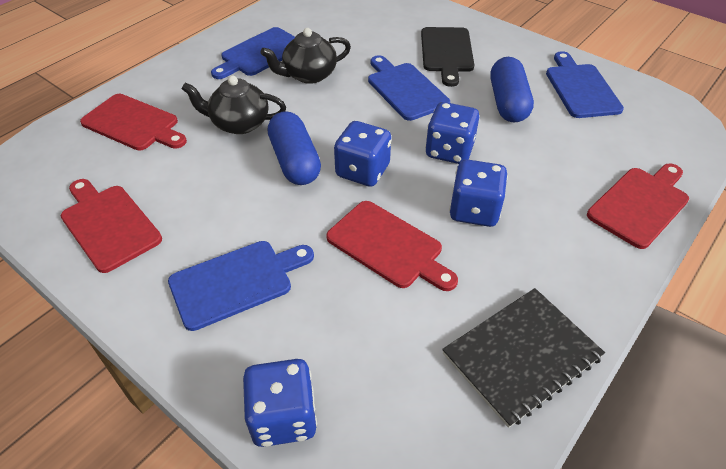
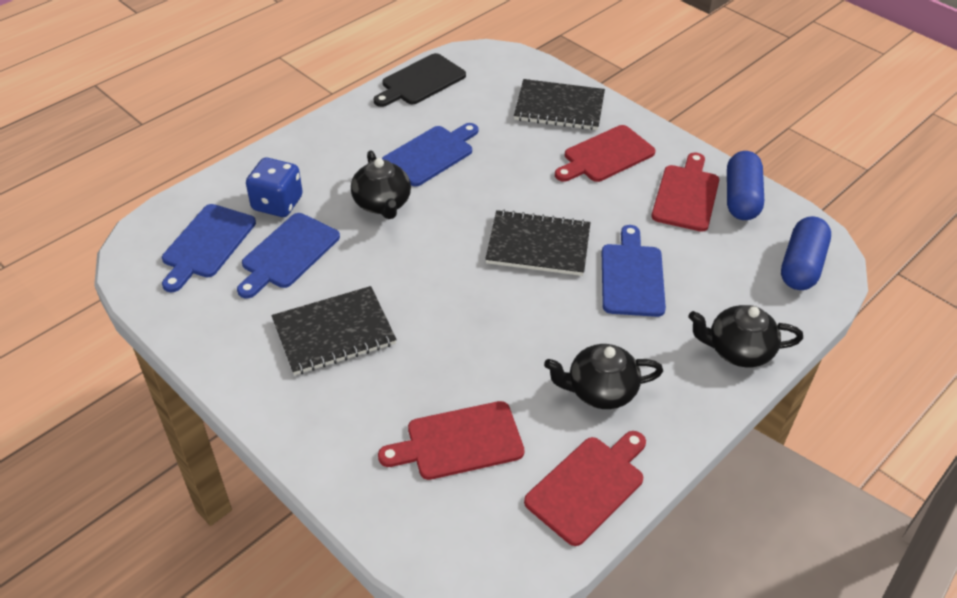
black notebook: [442,288,605,428] = 1 -> [271,286,397,375] [485,210,591,276] [514,79,605,130] = 3
black teapot: [182,76,286,134] [260,28,351,84] = 2 -> [351,150,411,219] [544,344,663,409] [688,305,803,368] = 3
blue dice: [243,359,317,447] [334,121,391,187] [425,102,479,164] [449,159,508,227] = 4 -> [246,158,303,217] = 1

